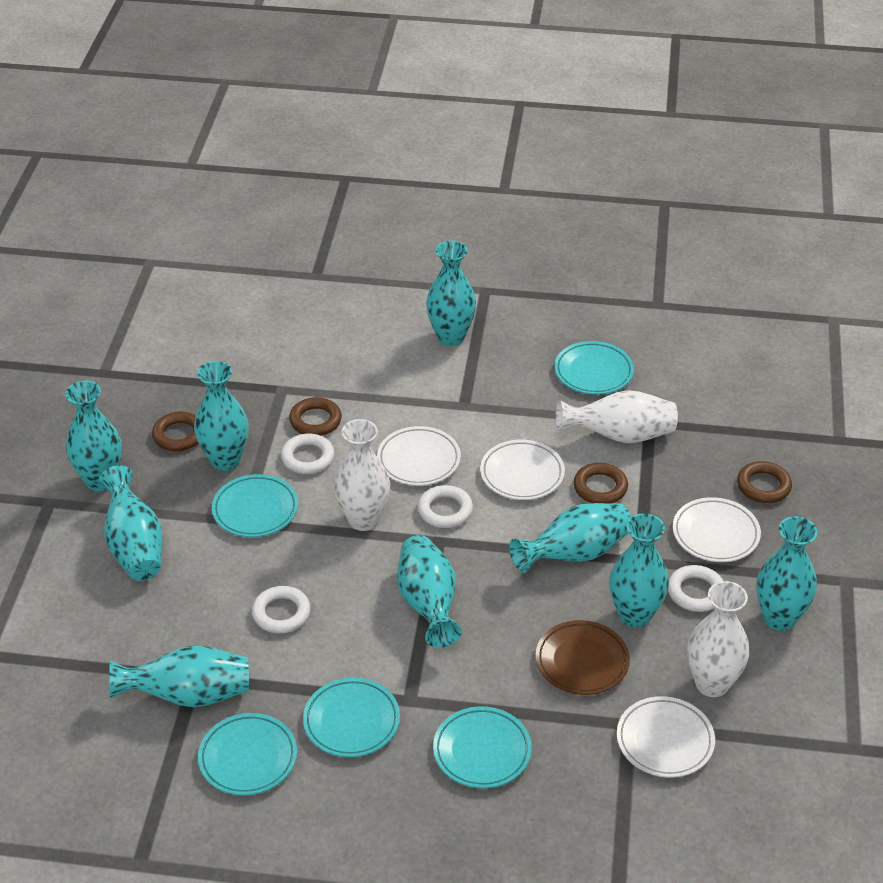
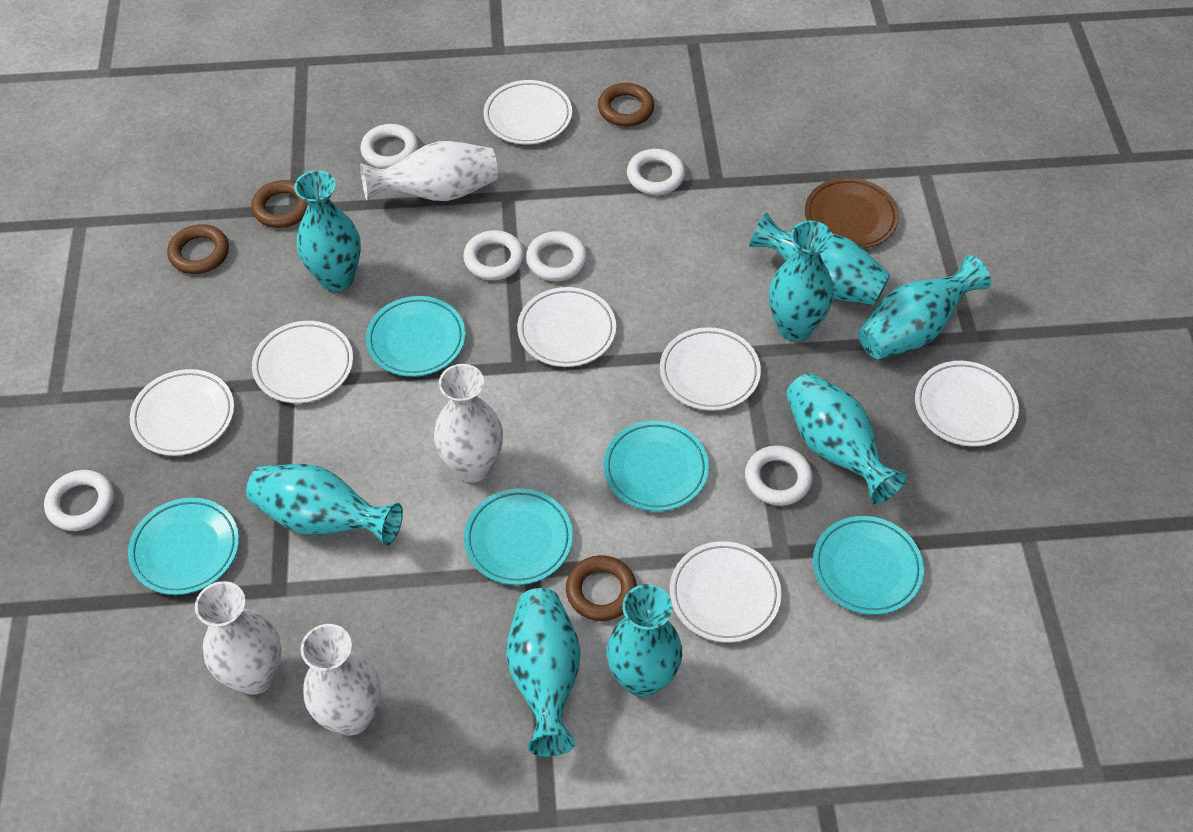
turquoise vase: [65,381,122,491] [99,465,163,581] [109,646,249,707] [194,361,249,471] [397,535,462,648] [426,240,476,346] [509,503,631,573] [609,513,669,628] [756,516,817,631] = 9 -> [246,464,403,546] [294,170,361,292] [506,588,580,756] [607,584,682,697] [749,212,890,305] [769,220,834,341] [786,373,906,504] [858,255,991,359] = 8
white plate: [377,426,461,486] [480,440,565,500] [617,696,715,778] [673,497,761,562] = 4 -> [130,369,234,456] [252,321,353,403] [484,80,572,144] [517,287,616,367] [660,327,761,411] [670,541,781,643] [915,361,1019,447] = 7
white ring: [252,586,311,634] [281,434,334,474] [418,485,473,528] [668,565,723,612] = 4 -> [44,470,114,531] [360,124,418,169] [463,230,525,280] [526,231,587,281] [627,149,685,195] [745,445,813,506] = 6
white vase: [334,419,390,531] [556,390,678,443] [687,581,749,697] = 3 -> [195,581,282,695] [301,624,381,736] [360,141,498,201] [434,364,503,483] = 4

